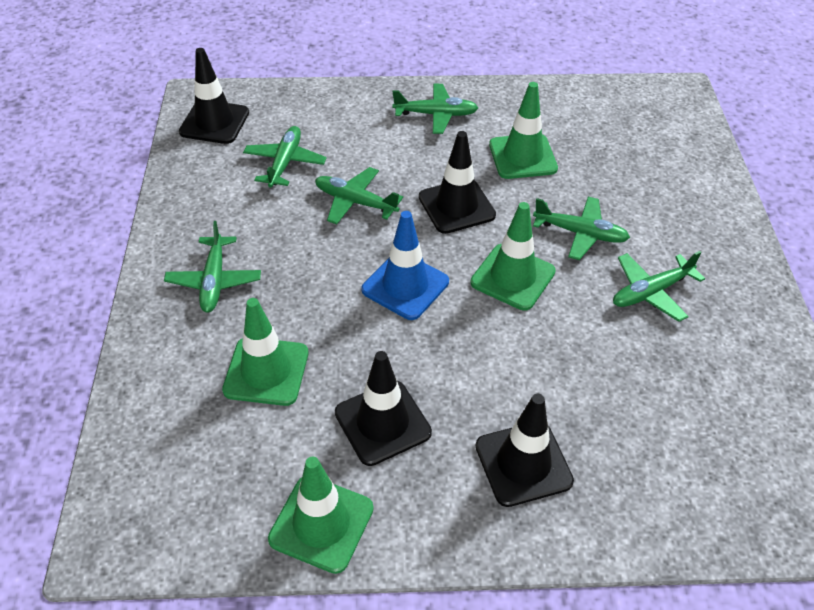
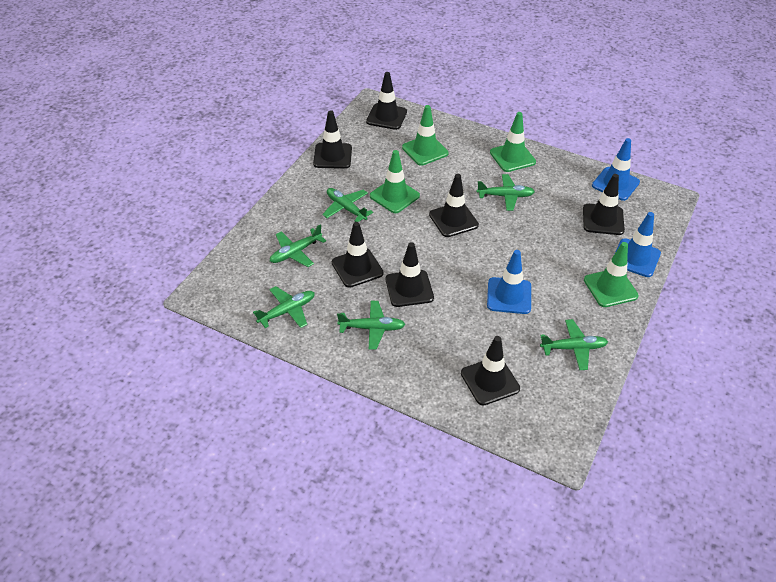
black traffic cone: [179,48,249,144] [335,351,432,466] [419,131,496,234] [476,394,574,507] = 4 -> [313,110,352,169] [332,222,384,288] [366,72,407,130] [386,242,434,307] [429,174,479,237] [461,336,520,405] [583,174,625,235] = 7
blue traffic cone: [361,211,449,320] = 1 -> [487,250,531,314] [592,138,640,201] [615,212,661,277] = 3

